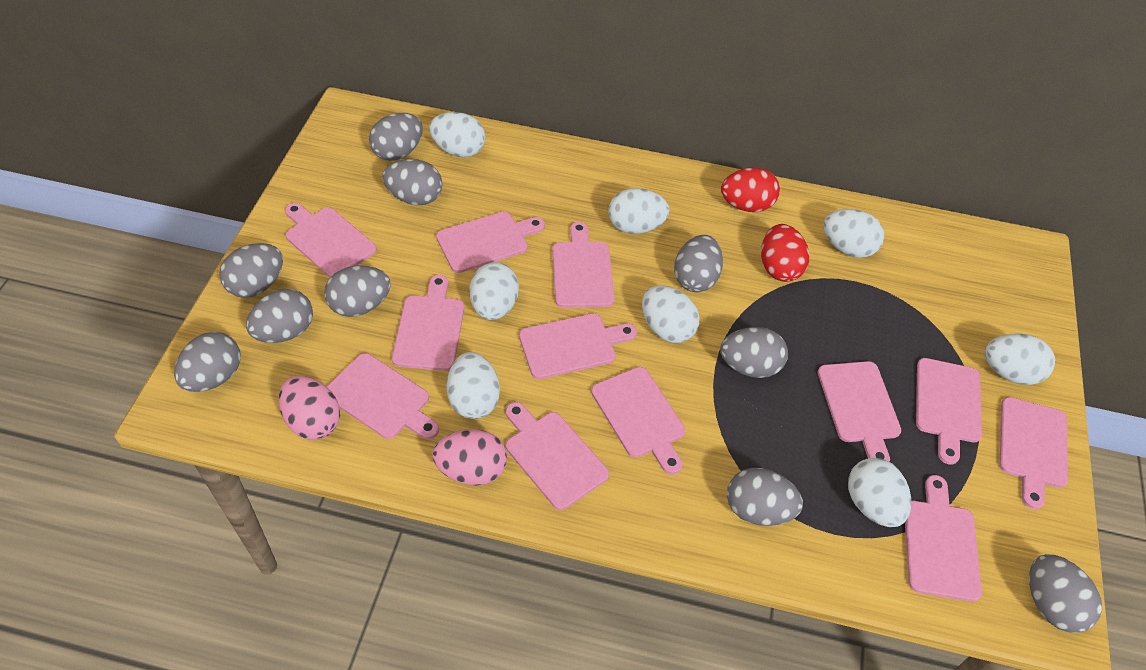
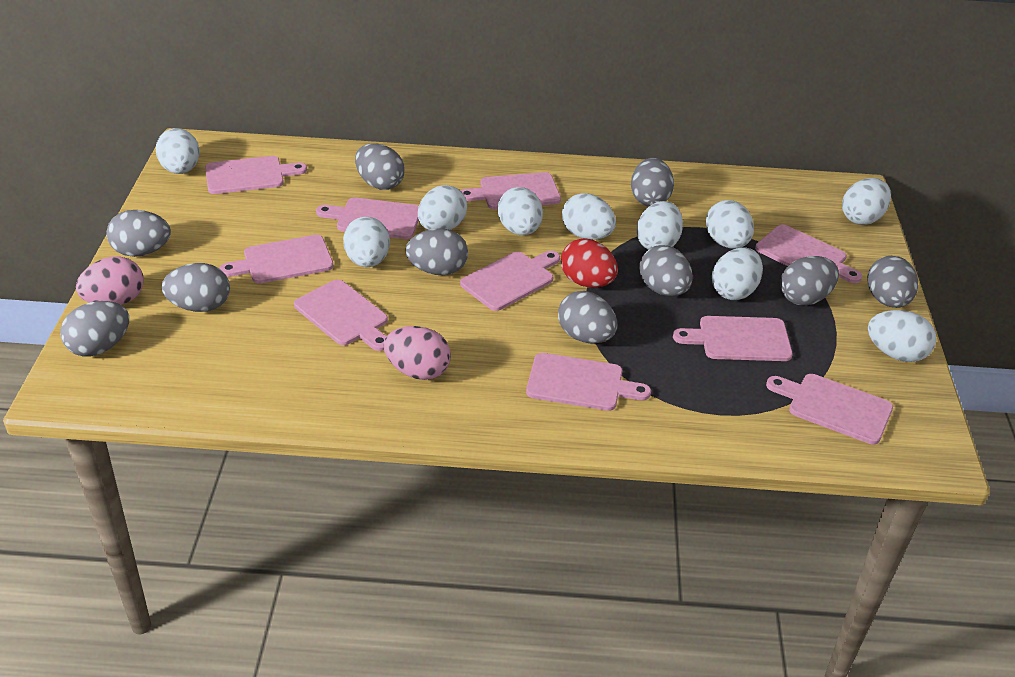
pink cutting board: [285,203,377,277] [326,353,439,439] [392,275,464,371] [436,212,545,273] [506,402,609,510] [519,313,637,379] [552,222,614,308] [591,367,686,475] [818,361,901,462] [905,475,982,602] [916,358,982,465] [999,397,1068,509] = 12 -> [205,156,307,194] [219,235,333,284] [294,280,388,351] [316,197,419,239] [460,172,561,210] [460,251,560,311] [526,353,651,411] [673,316,793,361] [755,224,862,283] [766,374,893,445] = 10
red egg: [721,168,780,212] [761,224,809,282] = 2 -> [561,239,618,288] = 1
white egg: [429,112,485,157] [447,352,500,419] [470,262,519,320] [608,188,670,234] [642,286,699,343] [823,209,884,258] [848,458,911,527] [985,333,1055,385] = 8 -> [156,128,200,174] [343,217,390,267] [418,185,467,230] [498,187,543,235] [562,193,616,240] [636,201,683,250] [706,200,754,249] [712,247,763,300] [842,178,891,225] [868,310,936,362] = 10

